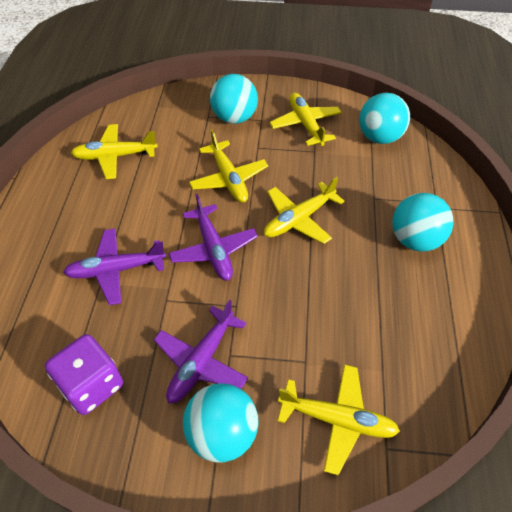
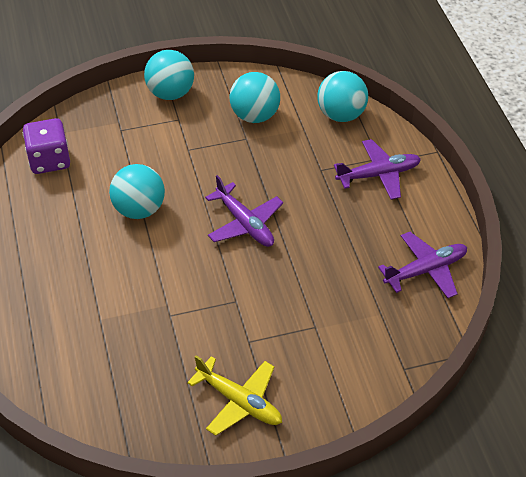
yellow plane: [71,124,158,179] [189,130,268,203] [264,177,345,244] [270,93,342,146] [278,364,400,475] = 5 -> [187,356,282,436] = 1

